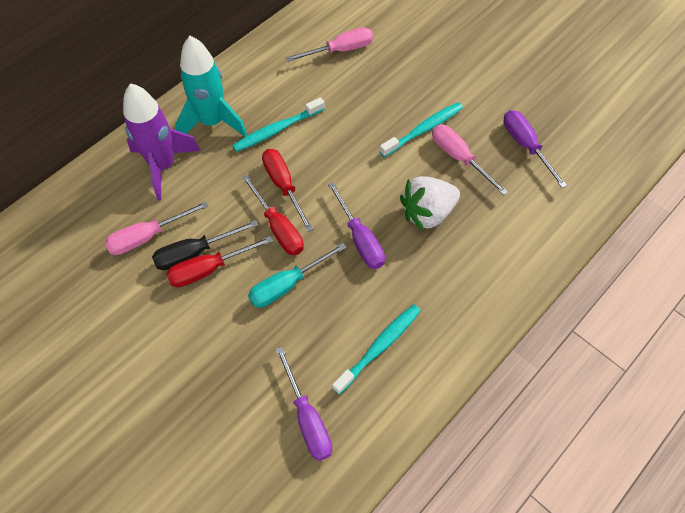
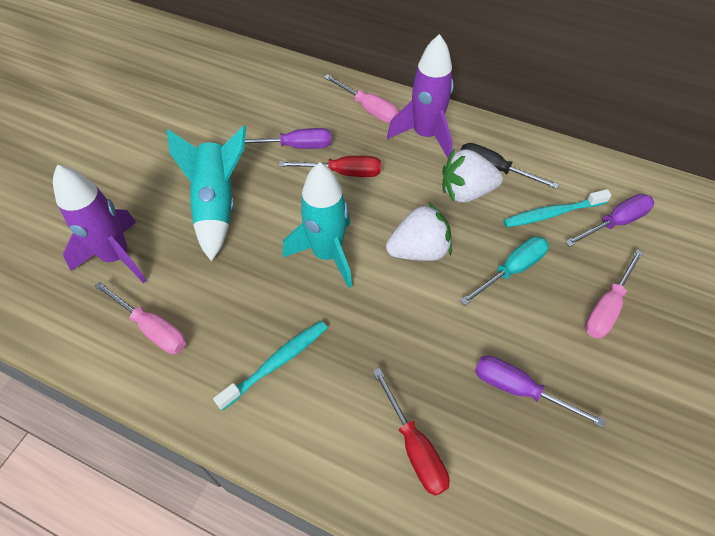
purple rocket: [123,83,201,200] = 1 -> [53,165,147,283] [387,34,454,158] = 2
red screwdriver: [166,236,273,287] [242,175,304,255] [262,149,313,232] = 3 -> [279,156,381,177] [373,368,450,496] = 2
turquoise rocket: [176,36,247,137] = 1 -> [167,125,246,261] [282,162,352,288] = 2
turquoise toothbrush: [232,97,325,152] [332,304,421,395] [380,102,463,157] = 3 -> [213,321,328,410] [503,189,612,227] = 2
white strawberry: [400,176,460,231] = 1 -> [386,202,452,261] [442,149,503,203] = 2

